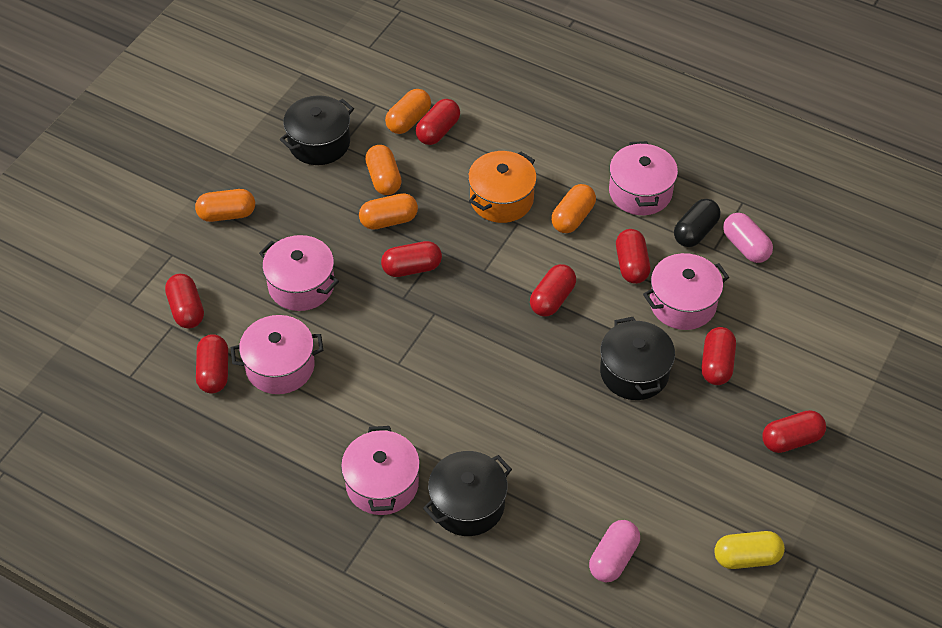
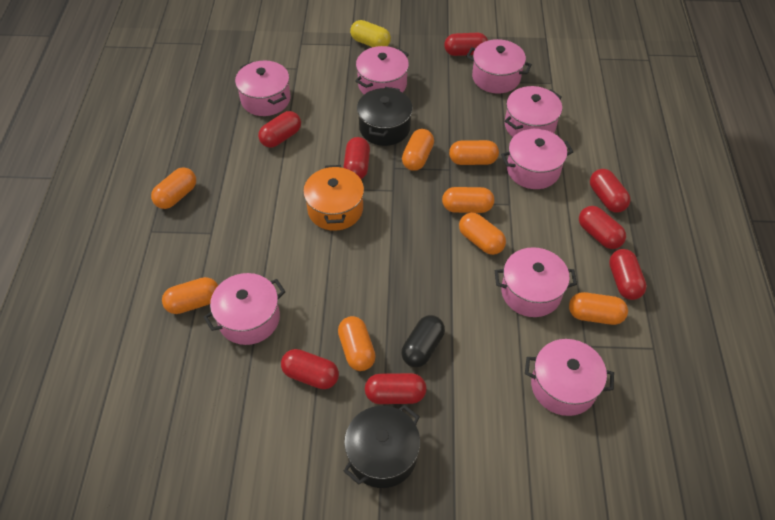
black pot: [279,95,354,165] [423,451,512,536] [600,317,675,400] = 3 -> [344,405,420,488] [357,87,413,146] = 2
orange capsule: [195,189,255,222] [359,193,418,230] [365,145,402,195] [385,89,431,134] [551,184,596,233] = 5 -> [151,167,196,209] [162,277,218,314] [338,316,376,371] [402,129,434,171] [442,187,494,213] [449,140,499,165] [459,213,506,255] [569,292,628,325] = 8
pink capsule: [589,520,640,582] [723,213,773,263] = 2 -> none = 0
pink pot: [231,315,323,394] [259,235,339,311] [341,426,420,515] [609,141,678,215] [643,253,729,330] = 5 -> [204,273,286,345] [235,60,291,116] [355,46,409,94] [466,39,532,94] [495,247,577,317] [501,129,573,189] [505,86,562,137] [525,339,614,416] = 8

